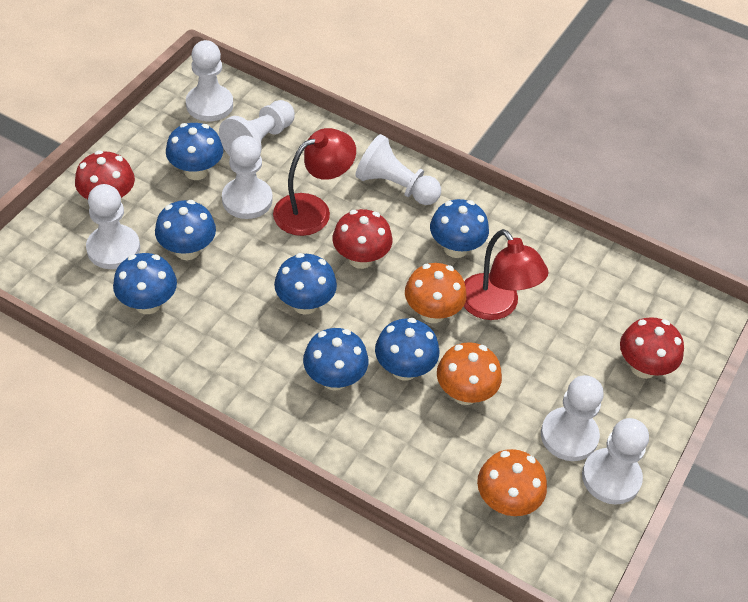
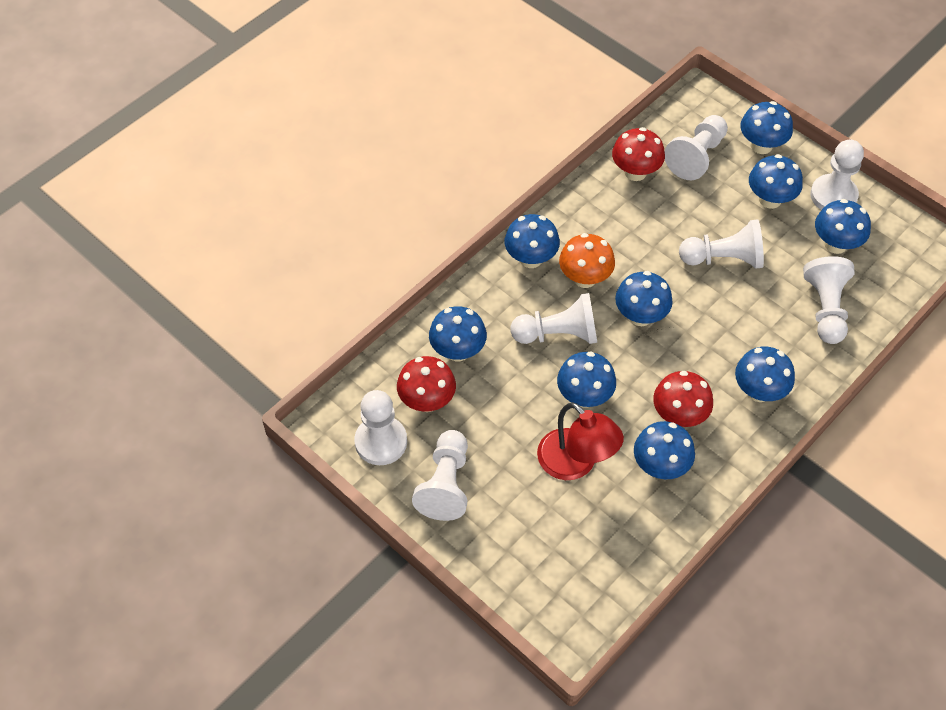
blue mushroom: [113,253,177,314] [155,200,216,260] [166,123,223,180] [274,253,337,315] [303,328,368,391] [375,318,439,381] [430,199,489,258] = 7 -> [429,306,487,362] [505,214,560,268] [557,352,616,408] [615,271,673,326] [634,421,695,479] [735,347,795,402] [740,101,793,154] [749,154,803,209] [815,199,871,254] = 9
orange mushroom: [405,263,467,323] [437,342,502,405] [477,449,547,516] = 3 -> [559,233,615,288] = 1
red lamp: [273,128,356,236] [463,229,549,320] = 2 -> [537,402,624,480] = 1

